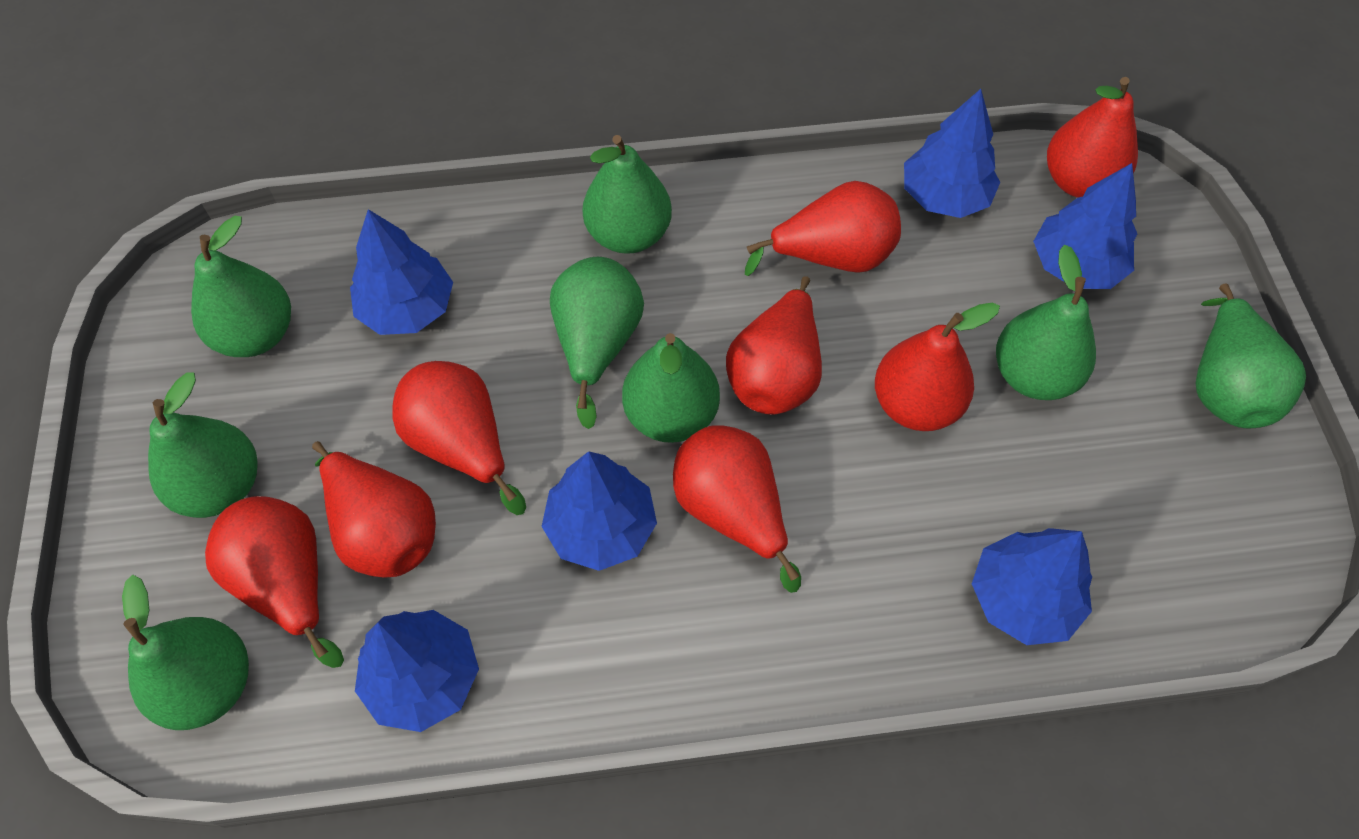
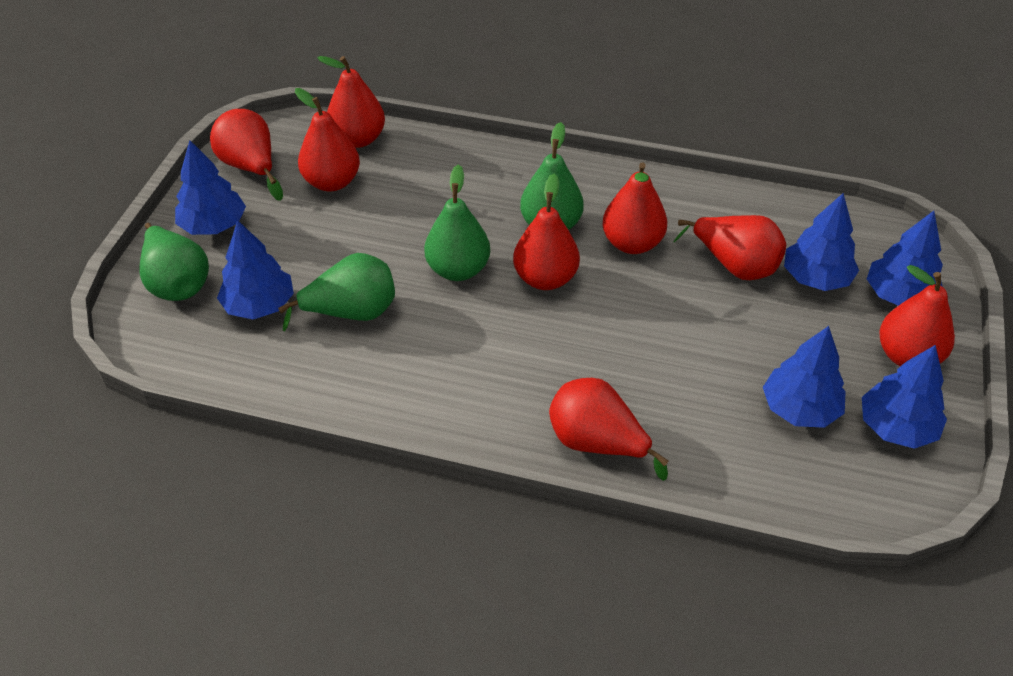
green pear: [122,575,249,730] [148,373,257,518] [191,216,291,357] [550,257,644,429] [582,135,672,254] [622,333,720,443] [996,245,1096,400] [1196,283,1306,428] = 8 -> [139,223,209,301] [278,253,395,331] [424,164,490,281] [520,122,584,230] = 4

